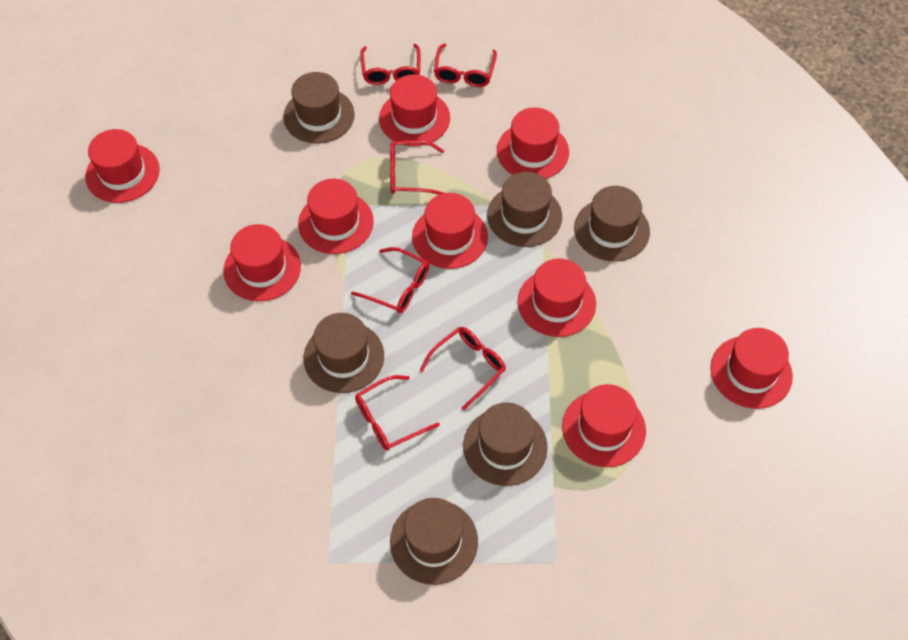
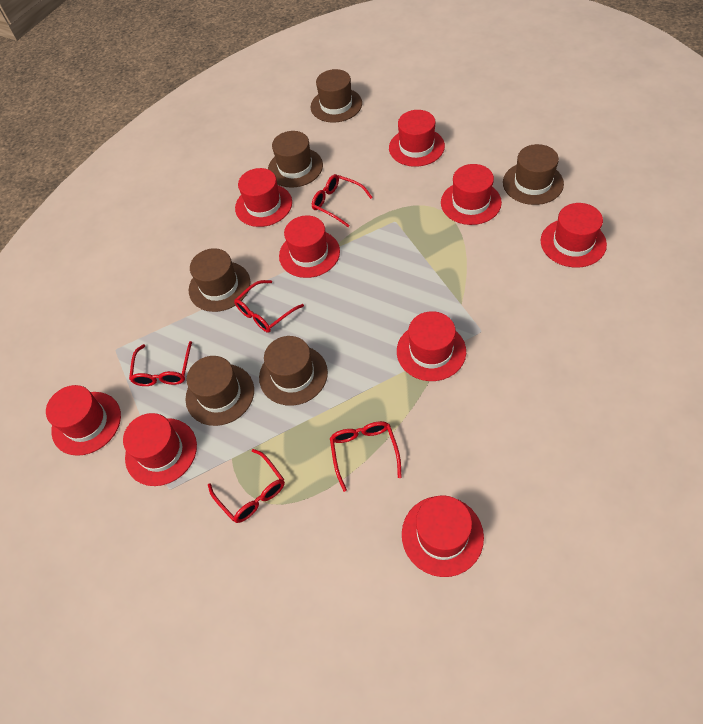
red glasses: [351,247,429,313] [355,375,440,451] [360,44,420,85] [390,140,444,195] [420,327,506,411] [434,43,497,87] = 6 -> [129,341,192,386] [208,449,285,523] [234,280,304,333] [312,174,373,227] [330,421,402,492] = 5

